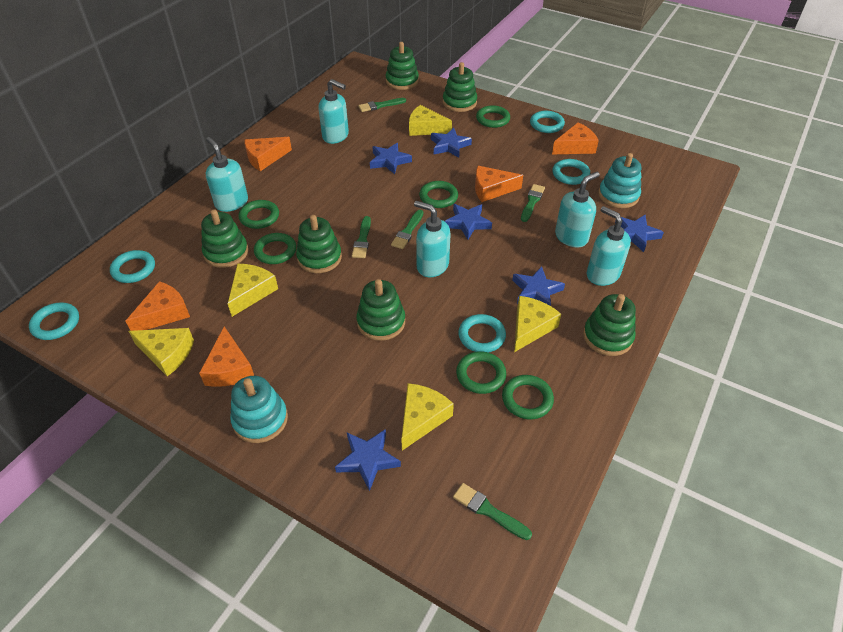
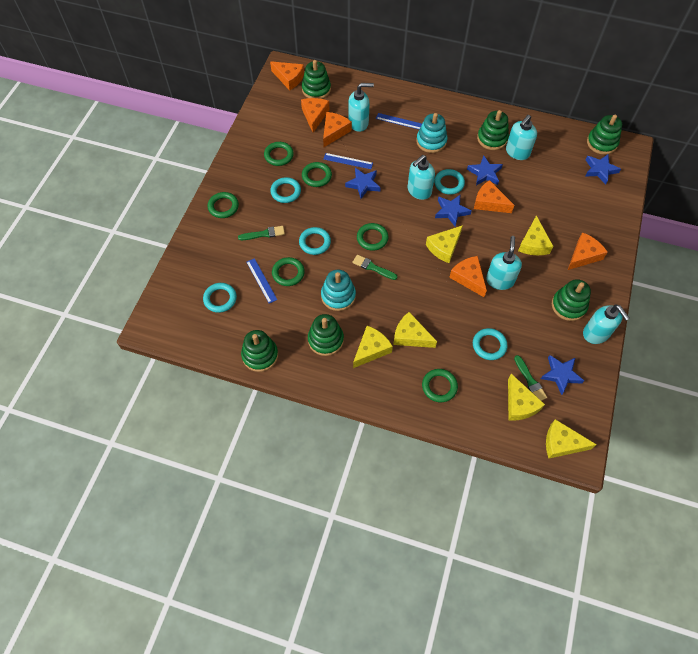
blue ruler: none = 0 -> [246,258,277,303] [323,153,373,169] [376,113,422,129] = 3
blue star: [335,429,401,491] [370,143,412,174] [431,128,472,158] [445,204,492,240] [512,266,565,306] [615,215,664,252] = 6 -> [345,168,381,199] [435,195,471,227] [467,155,503,185] [541,355,584,395] [585,154,621,185] = 5
green brush: [352,216,371,258] [358,98,406,112] [391,210,423,249] [453,483,532,540] [521,184,545,222] = 5 -> [238,226,285,240] [352,255,397,280] [514,355,547,401] = 3
orange cheese: [126,281,190,331] [199,326,254,387] [244,137,292,171] [475,166,523,202] [552,122,599,154] = 5 -> [270,61,304,91] [301,98,329,132] [323,112,352,147] [449,256,487,297] [474,180,515,213] [568,232,608,270] = 6
yellow cheese: [129,328,194,376] [228,264,278,317] [401,383,454,451] [409,105,452,136] [514,296,561,352] = 5 -> [353,326,393,368] [393,312,437,348] [426,225,463,263] [508,374,545,421] [518,215,553,255] [546,419,597,459] = 6

